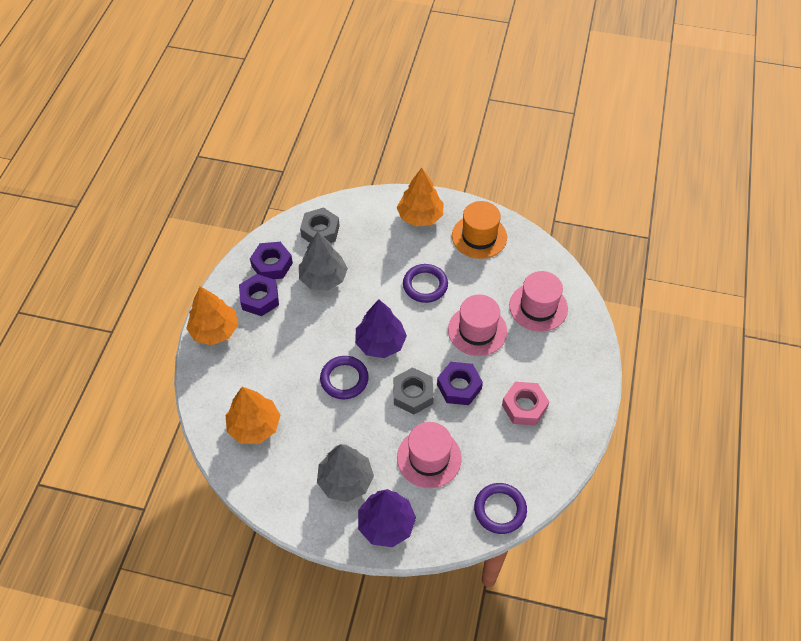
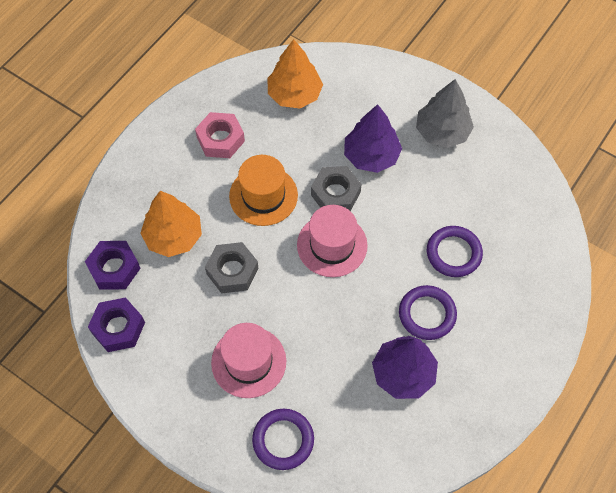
grey tree: [299,231,348,290] [317,444,374,502] = 2 -> [416,79,474,148] = 1
orange tree: [186,286,238,345] [226,387,280,444] [397,168,443,227] = 3 -> [140,191,202,257] [268,39,323,108] = 2
pink hat: [397,422,462,488] [448,294,507,356] [509,271,568,332] = 3 -> [211,323,286,398] [297,205,368,277] = 2
purple nut: [239,274,279,316] [250,242,293,279] [437,362,483,405] = 3 -> [85,241,141,290] [88,297,145,352] = 2

